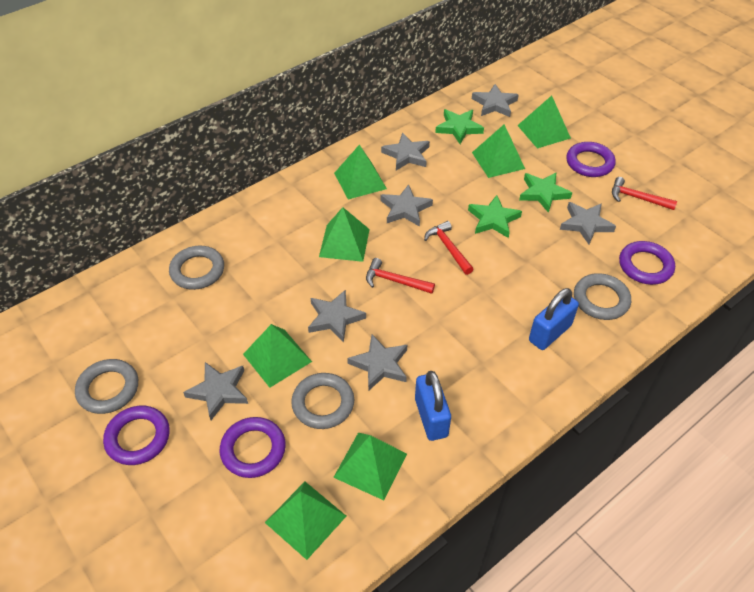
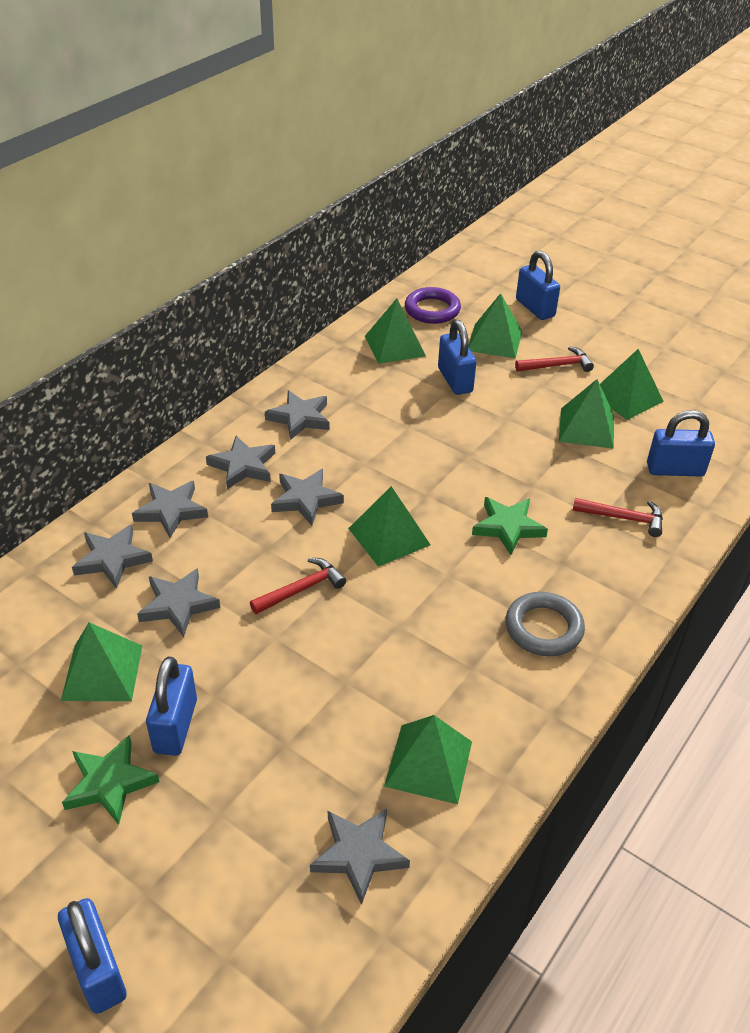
blue padlock: [415,371,451,441] [529,288,579,350] = 2 -> [58,898,127,1014] [146,657,197,756] [438,320,476,395] [516,250,560,320] [647,410,715,476] = 5
green star: [435,109,484,144] [468,195,522,238] [519,172,572,213] = 3 -> [62,735,159,825] [472,497,548,555] = 2
grey ring: [75,359,138,414] [169,245,224,290] [291,373,354,429] [574,273,631,320] = 4 -> [506,592,585,656] = 1
purple ring: [103,406,170,465] [220,417,286,478] [566,142,616,177] [619,241,675,285] = 4 -> [405,287,461,324] = 1

